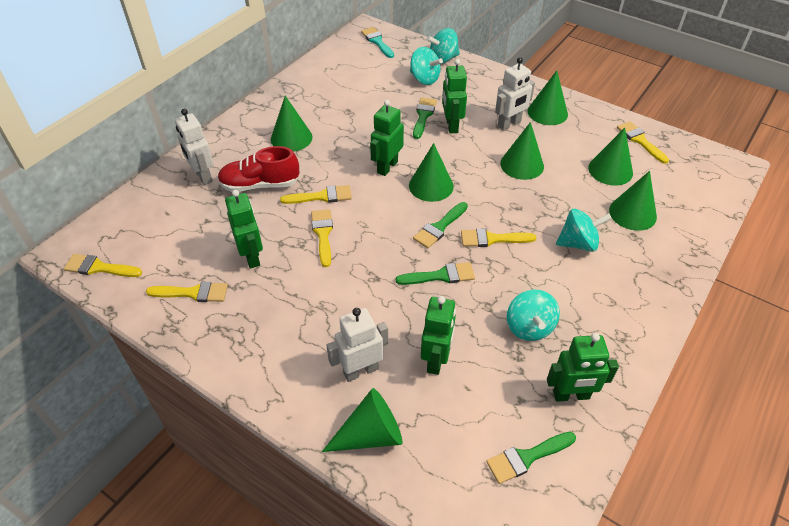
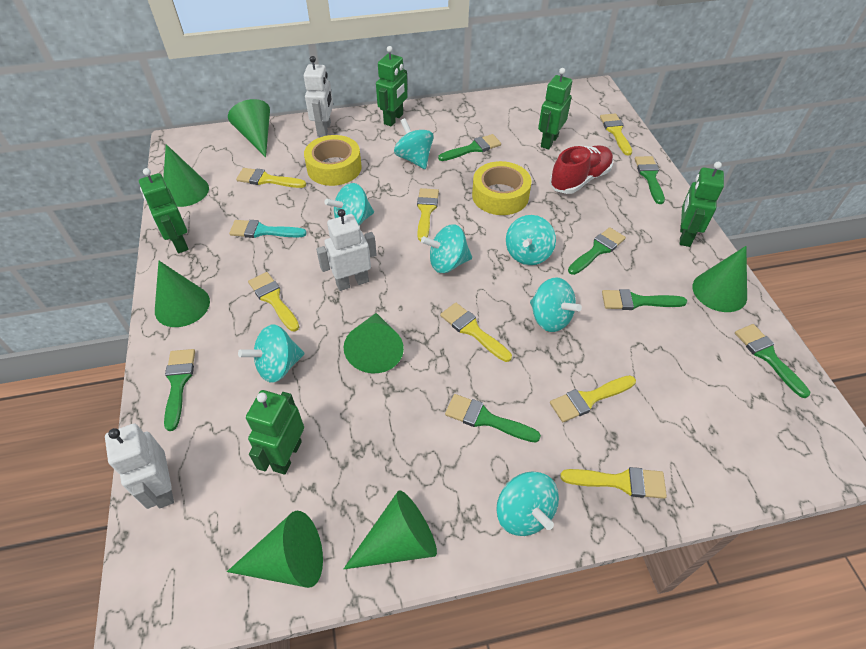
green brush: [396,262,475,285] [413,97,437,139] [413,202,468,248] [486,432,576,484] = 4 -> [164,349,195,431] [438,134,501,161] [445,394,541,443] [568,227,626,275] [602,289,687,310] [635,156,665,204] [735,324,810,398] = 7
turquoise spinning top: [410,47,443,85] [426,28,460,64] [507,290,560,341] [556,209,612,252] = 4 -> [238,324,304,383] [325,183,374,225] [394,118,434,169] [421,224,472,273] [496,471,559,536] [506,215,556,265] [530,278,582,332] = 7
yellow brush: [64,254,142,277] [146,282,228,302] [280,185,352,204] [311,209,333,267] [461,229,537,247] [617,121,669,164] = 6 -> [236,168,306,188] [248,272,299,331] [417,188,439,241] [440,303,512,362] [550,375,636,422] [560,467,667,499] [600,113,632,156] = 7
yellow tape: none = 0 -> [304,135,362,186] [472,161,531,215] = 2

